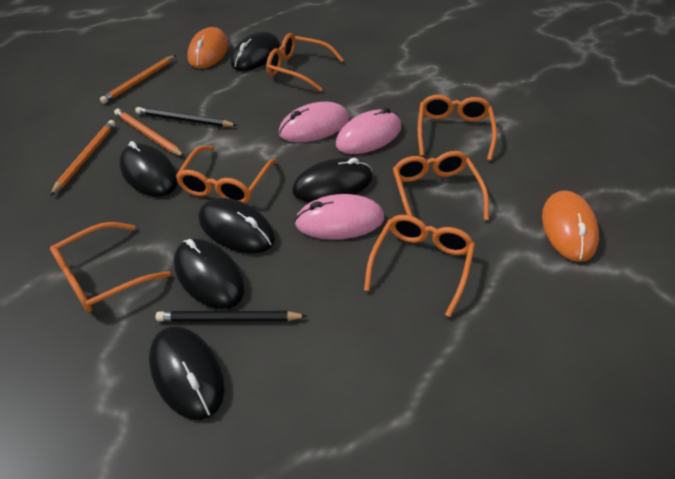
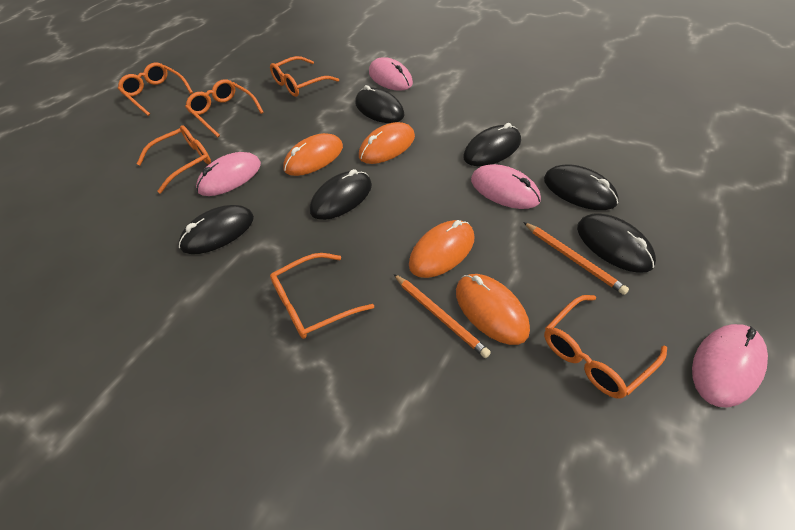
black pencil: [135,107,237,127] [156,311,307,322] = 2 -> none = 0
orange mouse: [187,27,229,68] [542,190,599,262] = 2 -> [283,133,343,176] [359,122,415,164] [409,220,474,278] [456,274,530,345] = 4
orange pencil: [50,120,116,196] [100,55,176,104] [114,109,185,157] = 3 -> [394,274,491,358] [523,222,629,295] = 2
pink mouse: [279,102,349,142] [294,194,384,240] [336,107,402,154] = 3 -> [196,152,261,196] [369,57,413,91] [471,164,541,209] [692,324,768,407] = 4

